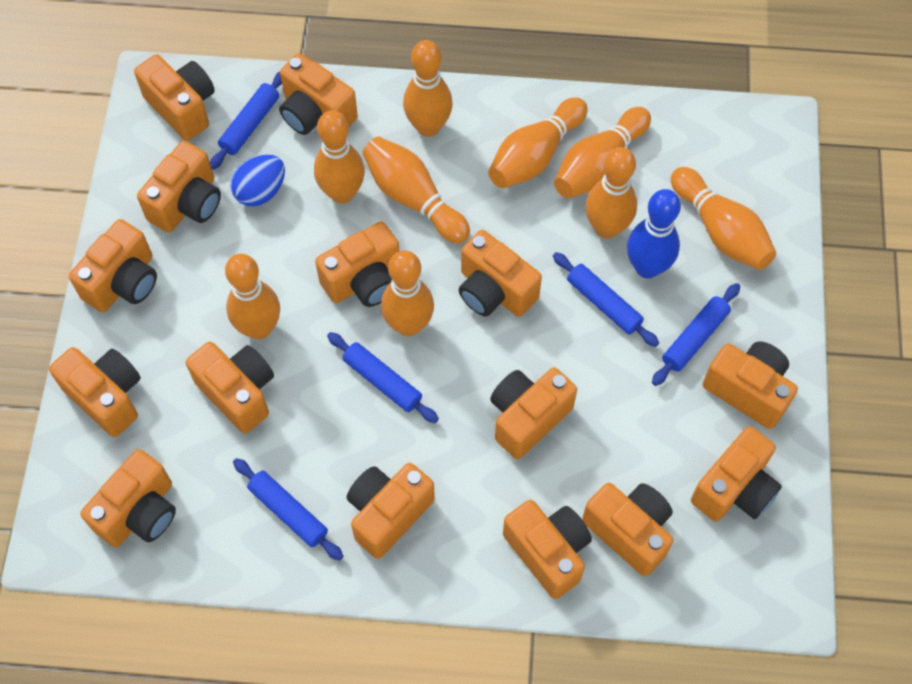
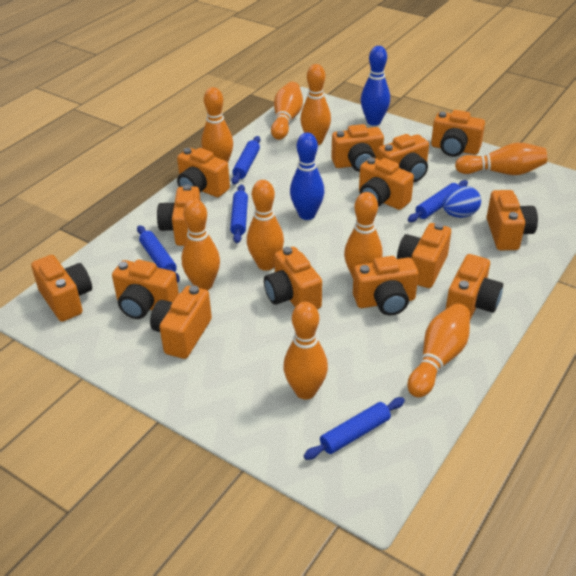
blue bowling pin: [627,189,681,278] = 1 -> [290,132,325,220] [361,46,390,126] = 2
orange camera: [49,347,141,437] [69,219,157,313] [80,449,176,547] [134,54,215,141] [137,141,221,233] [186,342,274,434] [279,53,358,135] [315,221,399,307] [347,463,435,559] [459,230,542,317] [490,368,577,459] [503,500,592,599] [582,483,674,576] [691,426,782,521] [703,341,798,429] = 15 -> [31,255,92,322] [112,260,179,319] [150,285,212,359] [157,184,201,246] [177,148,230,197] [264,247,322,309] [331,124,384,172] [353,256,419,316] [359,157,414,210] [377,134,429,182] [397,222,451,288] [431,110,485,157] [445,254,503,320] [487,190,538,250] = 14

